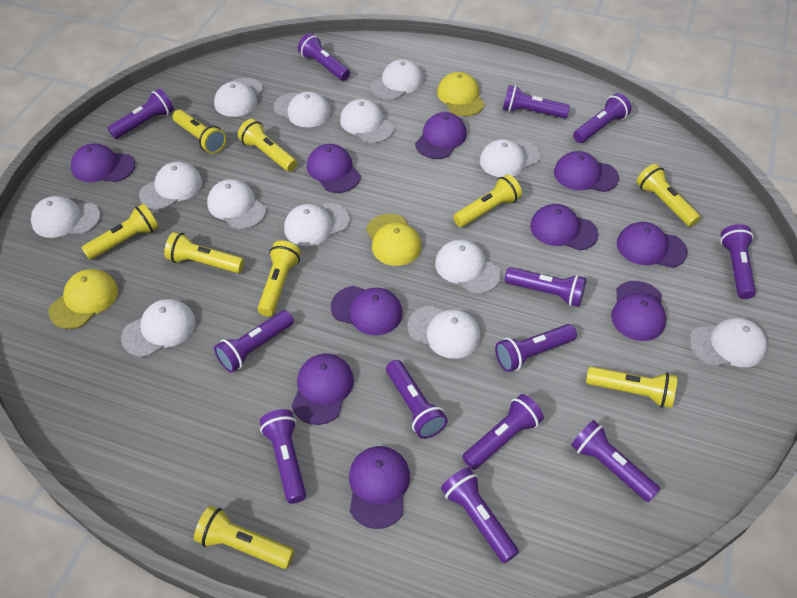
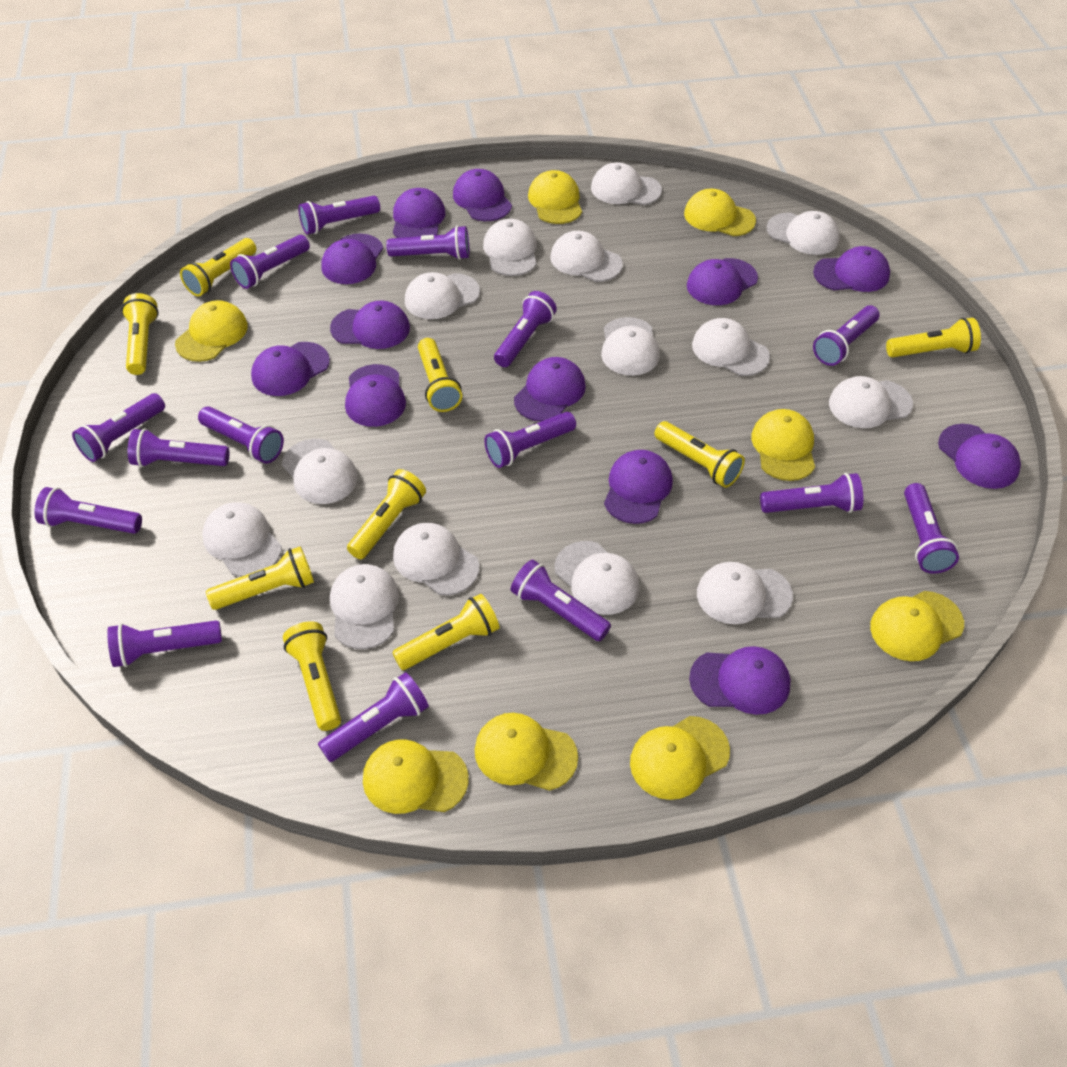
purple cap: [71,144,135,182] [292,354,354,425] [307,144,361,193] [331,286,403,335] [349,446,410,529] [415,112,467,159] [530,204,599,250] [554,151,619,192] [611,281,666,341] [617,222,688,268] = 10 -> [251,342,330,396] [321,234,383,284] [330,301,410,349] [345,364,406,427] [393,188,445,238] [453,169,512,221] [514,357,586,422] [604,450,673,524] [687,258,758,305] [689,646,790,715] [813,246,890,292] [938,424,1021,489] = 12
purple flashlight: [108,89,174,139] [214,310,294,373] [260,409,306,504] [298,33,350,81] [386,360,448,439] [441,467,519,563] [462,394,544,470] [495,324,577,372] [503,85,570,118] [505,267,586,307] [571,420,660,502] [573,93,631,143] [720,224,756,299] = 13 -> [35,487,142,534] [72,393,165,462] [107,621,222,667] [128,428,229,467] [198,406,284,464] [230,235,310,289] [298,196,380,235] [318,672,429,762] [386,226,469,260] [484,412,576,468] [494,291,557,367] [511,560,611,641] [760,473,863,513] [813,305,880,366] [904,483,959,574] = 15
white cap: [31,196,101,238] [121,299,196,357] [139,161,202,210] [207,179,266,229] [214,78,263,117] [274,92,331,127] [284,203,350,246] [340,99,394,143] [370,59,423,100] [407,306,480,359] [435,239,501,294] [480,139,540,177] [689,318,767,367] = 13 -> [202,502,282,577] [282,439,358,504] [330,564,399,649] [393,523,479,595] [405,272,480,319] [483,219,537,276] [550,231,623,282] [554,541,639,615] [591,162,662,205] [601,317,660,376] [692,318,770,376] [697,562,793,624] [767,211,840,255] [829,376,913,428] = 14
yellow cap: [49,269,118,329] [366,214,422,266] [437,72,485,116] = 3 -> [175,300,248,362] [363,739,469,814] [475,713,578,791] [528,170,582,224] [630,716,730,800] [684,189,756,236] [751,409,815,481] [870,591,964,661] = 8

